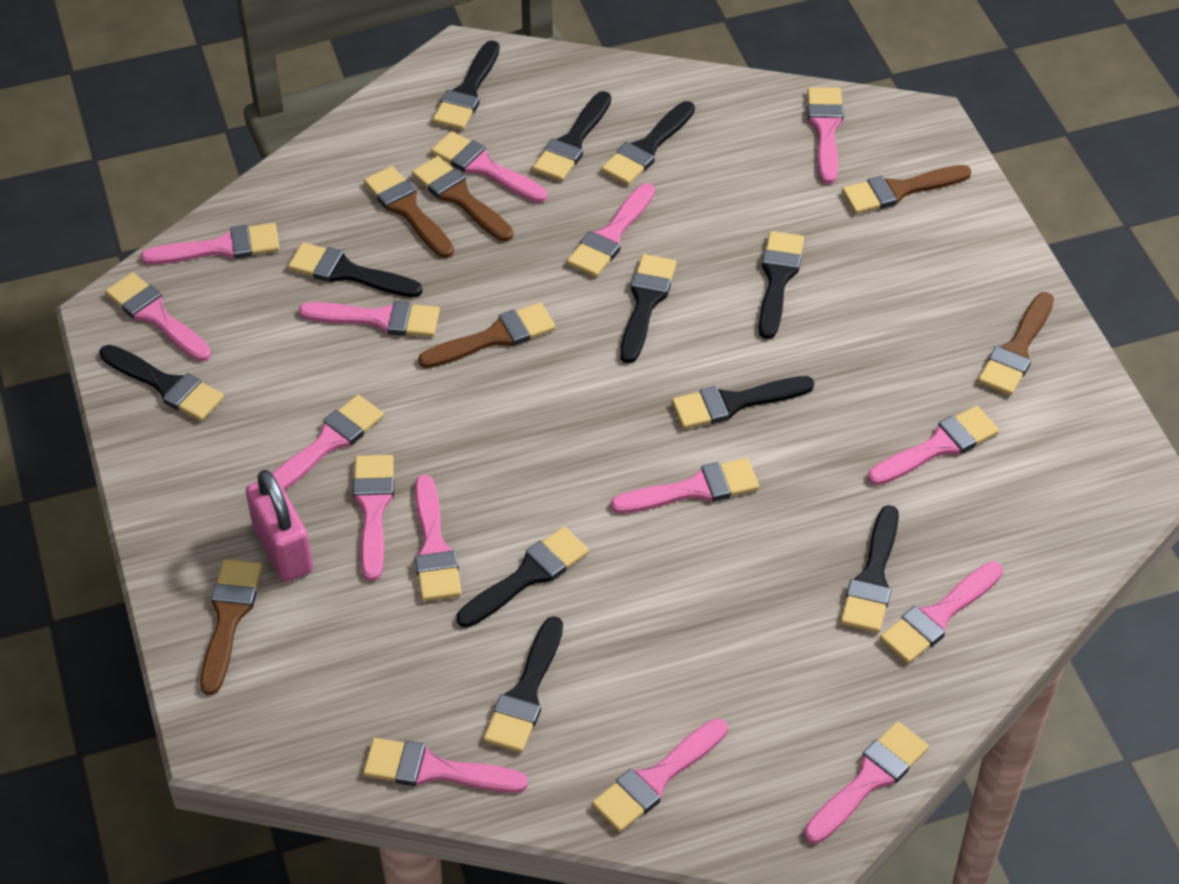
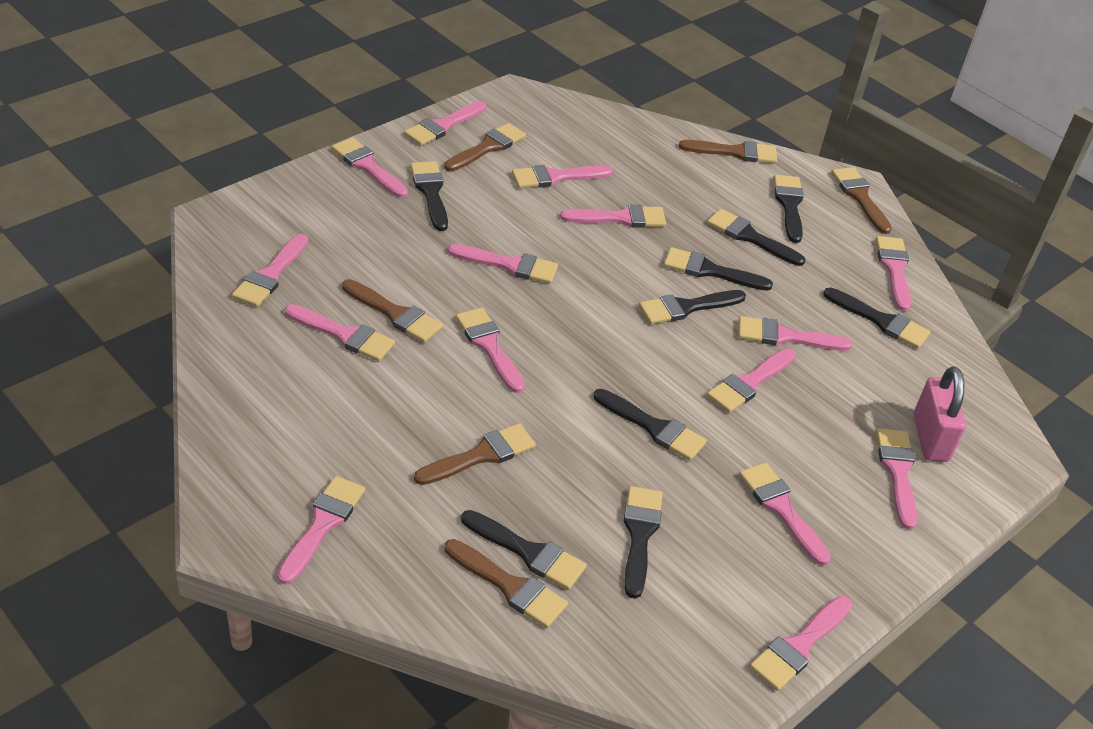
black brush: [100,345,224,421] [288,242,423,297] [433,40,500,130] [457,527,589,628] [483,616,563,753] [533,91,611,181] [601,101,695,185] [620,254,677,364] [672,376,814,429] [758,231,804,339] [840,505,899,633] = 11 -> [410,161,448,231] [461,510,587,590] [594,389,707,461] [624,486,662,599] [639,290,746,324] [664,247,773,291] [707,209,805,266] [774,175,804,243] [823,288,931,349] = 9

